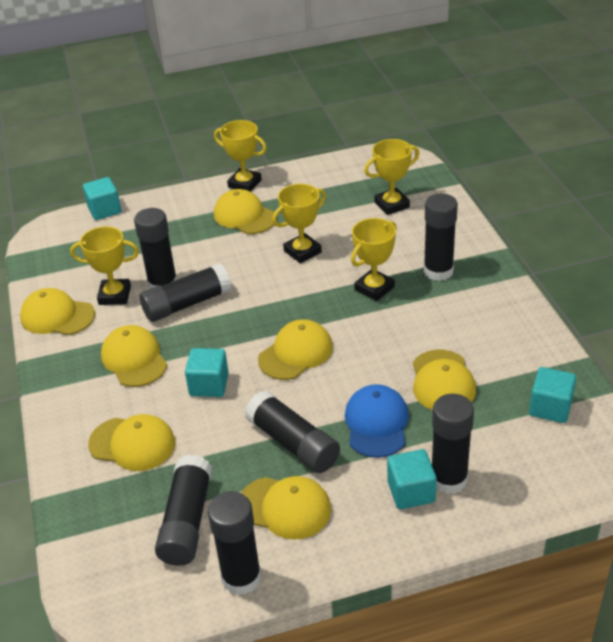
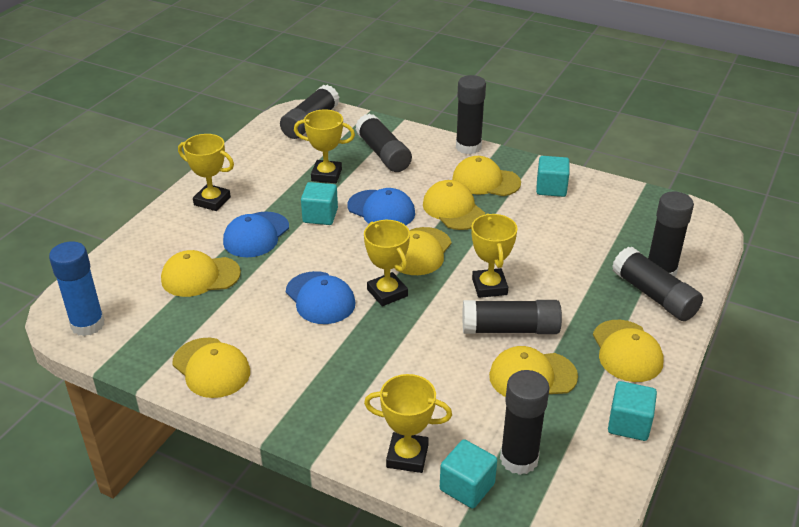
blue cap: [345,384,409,458] = 1 -> [223,212,289,257] [286,271,356,324] [347,188,415,225] = 3
blue glue stick: none = 0 -> [49,241,105,336] = 1

